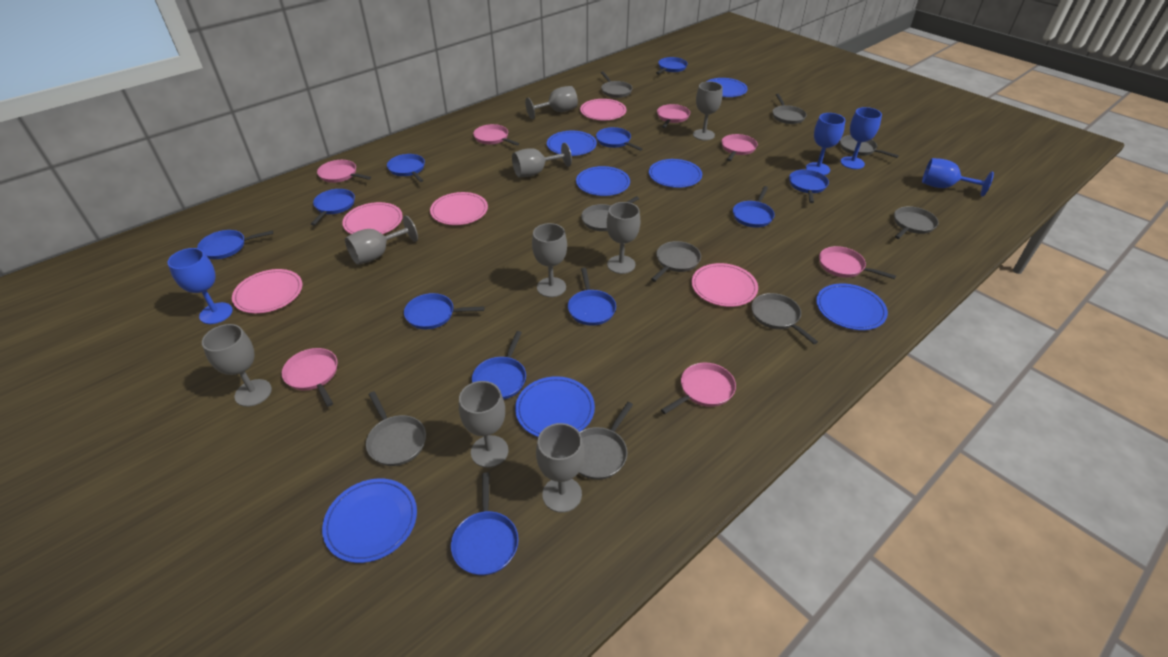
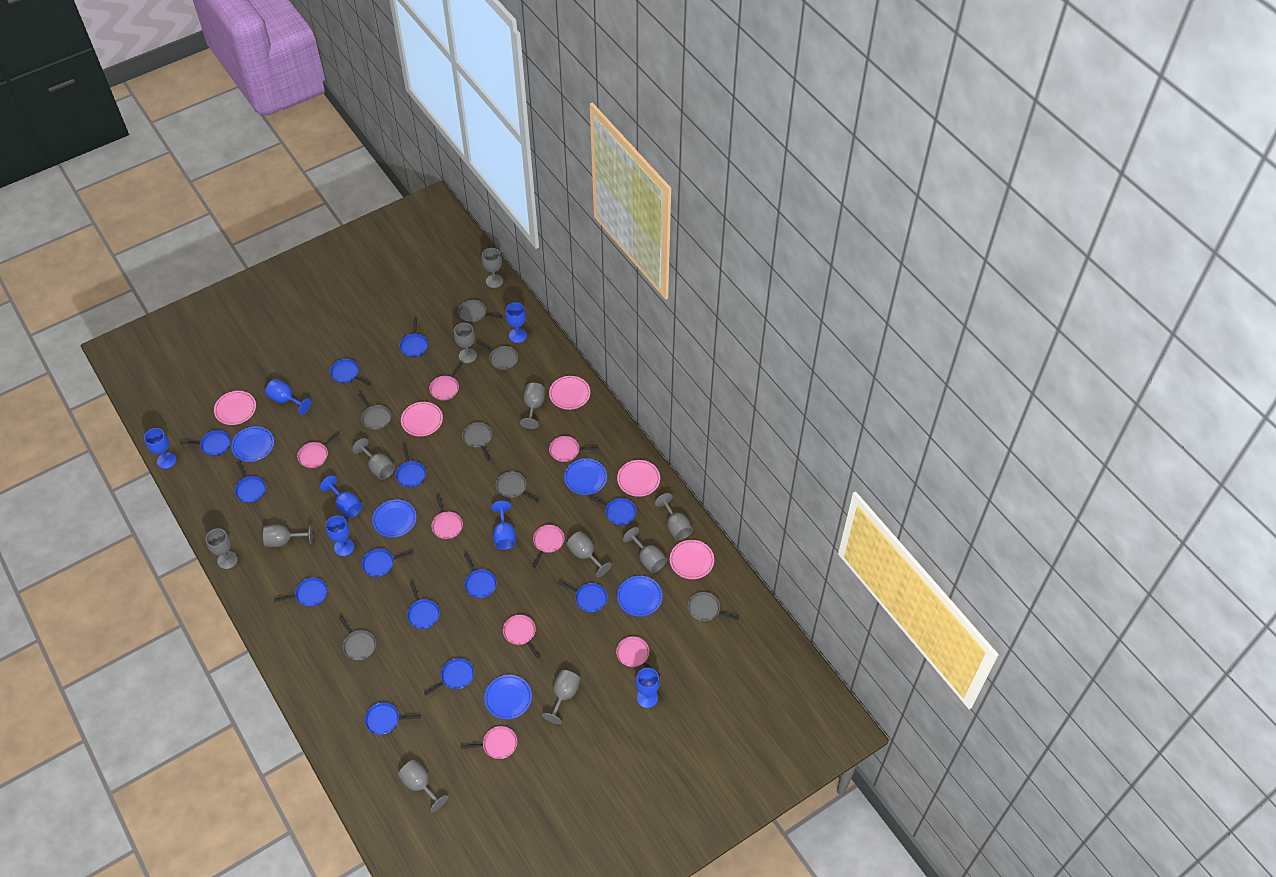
blue goblet: [167,248,233,324] [806,113,845,175] [840,107,882,169] [922,158,994,197] = 4 -> [144,428,177,469] [265,379,311,415] [320,475,363,518] [326,516,354,556] [491,501,516,550] [505,302,527,343] [635,668,660,708] = 7
blue pan: [197,230,273,259] [311,189,355,226] [387,154,425,182] [404,293,485,329] [451,473,519,575] [472,331,526,400] [568,268,616,326] [596,127,642,151] [656,57,688,74] [733,186,775,227] [789,169,829,203] = 11 -> [180,430,231,456] [235,461,266,503] [274,577,327,607] [330,359,371,385] [362,549,414,577] [365,702,421,735] [395,444,426,488] [399,318,428,357] [407,582,440,629] [424,658,474,696] [464,553,497,599] [558,581,608,613] [588,496,637,525] = 13
blue plate: [322,478,417,563] [515,376,595,437] [547,131,597,156] [576,166,630,196] [649,159,702,188] [706,78,748,97] [816,284,888,330] = 7 -> [231,426,274,462] [372,499,416,538] [484,675,532,719] [564,458,607,495] [617,576,663,617] = 5
grey goblet: [202,324,272,407] [345,216,418,265] [459,381,508,468] [512,143,572,177] [525,86,578,119] [532,223,567,297] [536,423,585,513] [607,202,641,274] [693,81,723,141] = 9 -> [206,528,238,569] [263,524,313,547] [352,438,395,480] [398,760,448,812] [454,323,477,363] [482,248,503,288] [520,383,545,429] [542,670,581,724] [567,531,612,578] [623,527,667,573] [655,493,693,540] = 11
grey pan: [366,391,426,466] [579,402,633,480] [581,196,639,231] [601,71,633,98] [651,241,701,281] [751,293,818,344] [772,94,807,124] [840,135,899,158] [894,206,939,239] = 9 -> [339,616,376,661] [358,393,391,430] [458,300,503,323] [462,422,492,461] [477,341,518,370] [496,471,539,502] [688,592,739,622] = 7
pink pan: [282,348,338,407] [317,160,371,183] [473,124,519,146] [657,104,690,128] [661,363,736,414] [722,134,758,161] [819,246,896,279] = 7 -> [297,432,340,468] [429,362,463,400] [432,495,463,539] [460,726,517,759] [503,615,540,658] [532,525,564,568] [549,436,599,462] [616,636,660,676] = 8

